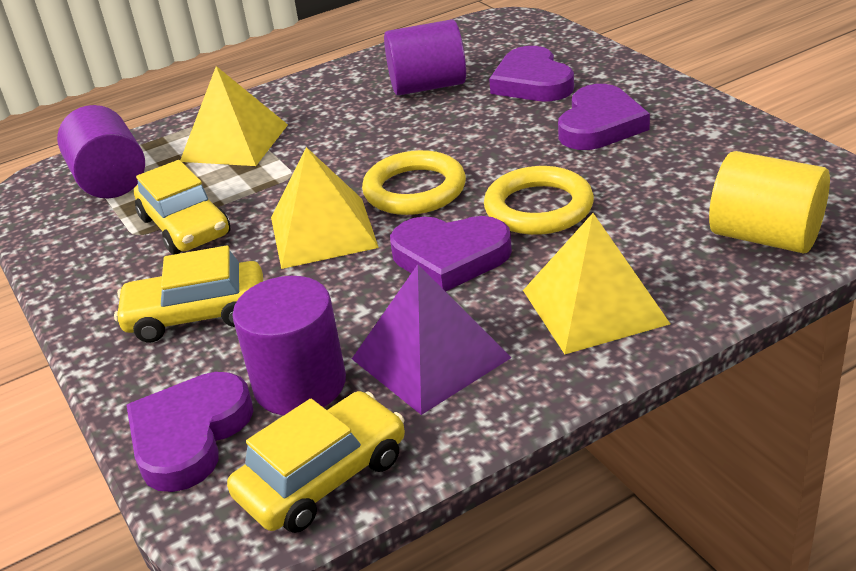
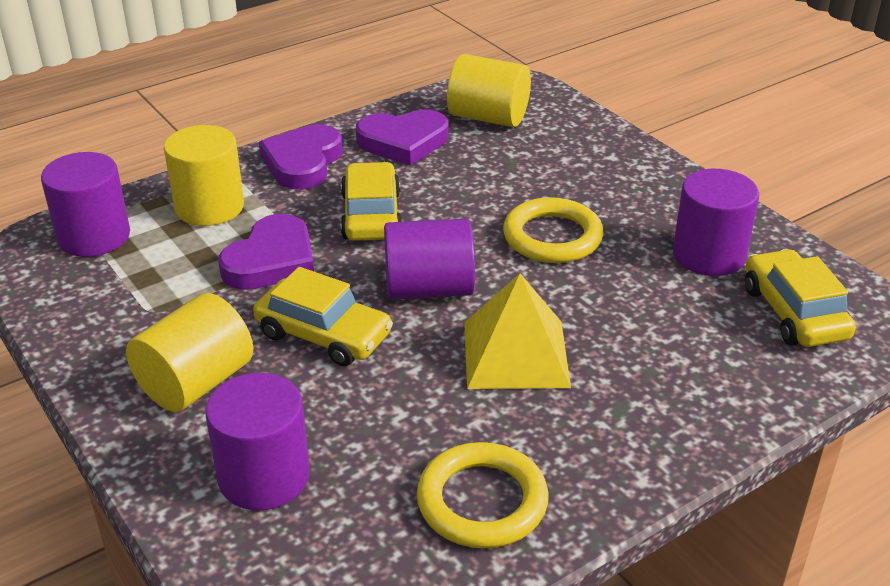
purple cylinder: [57,105,145,198] [233,276,346,415] [384,19,466,96] = 3 -> [41,152,130,257] [205,373,310,510] [384,219,475,299] [673,169,759,276] = 4
purple heart: [126,372,254,492] [390,216,512,292] [489,46,574,101] [558,84,650,150] = 4 -> [218,214,314,290] [259,125,343,190] [356,109,449,166] = 3
purple pyramid: [352,264,512,415] = 1 -> none = 0
yellow cylinder: [709,151,830,254] = 1 -> [126,293,253,412] [164,125,244,226] [447,54,531,127] = 3
yellow pyramid: [180,66,288,166] [271,147,379,269] [523,213,670,354] = 3 -> [464,273,571,389] = 1

